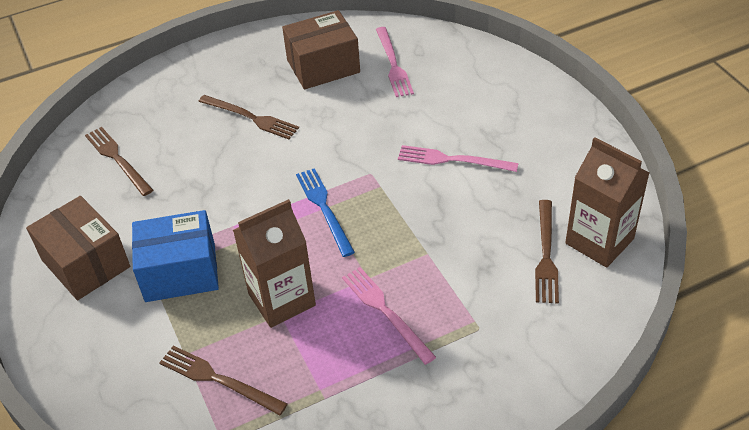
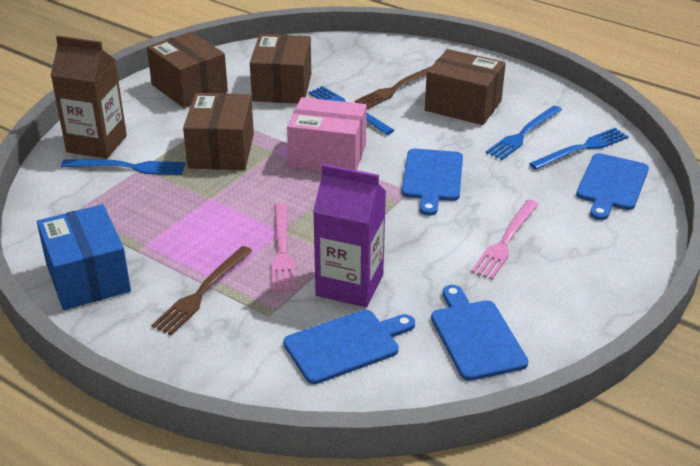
blue cutting board: none = 0 -> [283,310,415,384] [402,149,463,216] [431,285,528,381] [576,153,649,220] = 4
blue fork: [296,168,355,257] = 1 -> [61,159,186,175] [308,86,394,135] [486,105,562,160] [529,128,629,170] = 4
brown box: [26,196,130,300] [282,10,360,89] = 2 -> [147,32,228,108] [183,93,254,170] [250,34,311,103] [425,49,506,125] = 4
brown carton: [233,199,316,328] [565,137,650,268] = 2 -> [50,35,127,159] = 1
brown fork: [85,127,153,196] [159,346,288,415] [198,95,299,139] [535,200,559,304] = 4 -> [151,246,252,335] [355,67,430,109] = 2
pink box: none = 0 -> [287,97,367,171] = 1
pink fork: [342,267,436,365] [376,27,414,97] [398,145,519,172] = 3 -> [271,203,295,292] [471,200,539,280] = 2
purple carton: none = 0 -> [313,164,386,307] = 1

